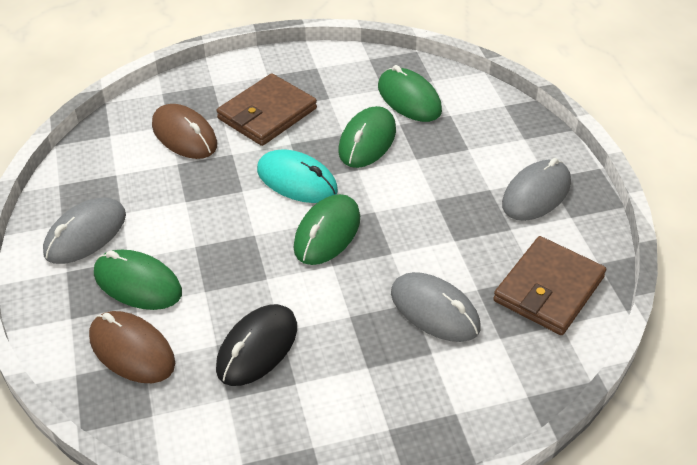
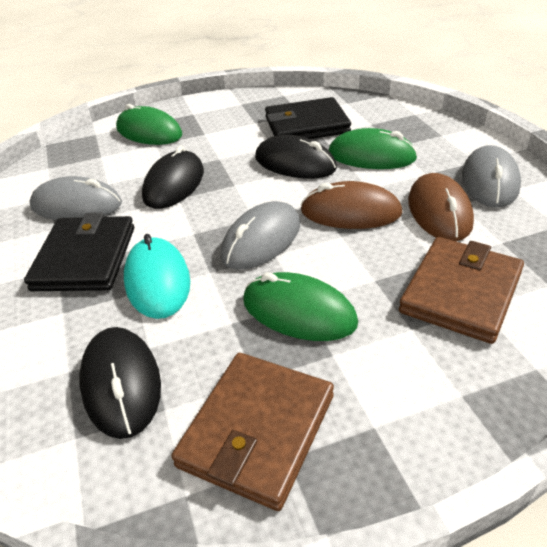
black mouse: [216,304,297,386] = 1 -> [79,327,161,439] [142,145,204,209] [255,135,337,179] = 3
black wallet: none = 0 -> [24,213,134,291] [265,97,351,139] = 2
green mouse: [94,249,182,310] [294,194,360,265] [338,106,396,168] [378,65,442,122] = 4 -> [116,104,182,145] [243,272,358,341] [329,128,418,169] = 3

